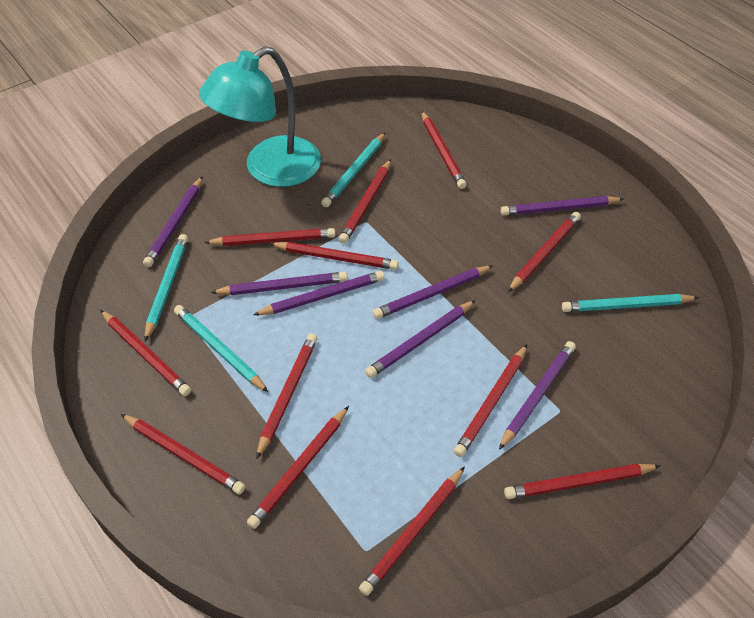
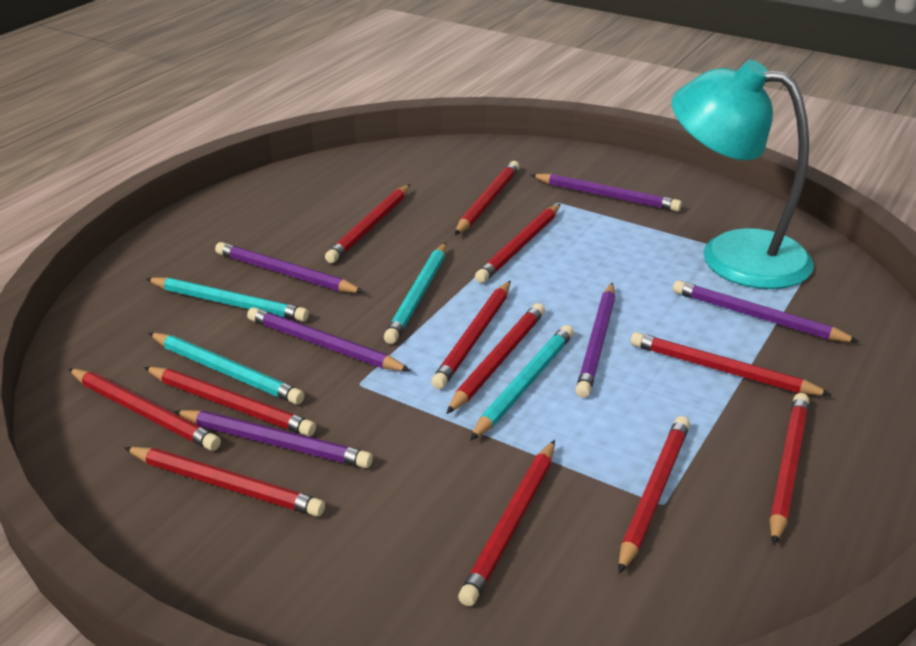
purple pencil: [143,176,203,267] [210,272,348,295] [253,271,385,315] [365,300,476,378] [373,265,493,319] [499,341,576,450] [501,196,624,215] = 7 -> [173,410,373,468] [215,242,364,293] [247,307,411,371] [531,174,682,211] [576,283,615,398] [673,280,860,342] = 6

